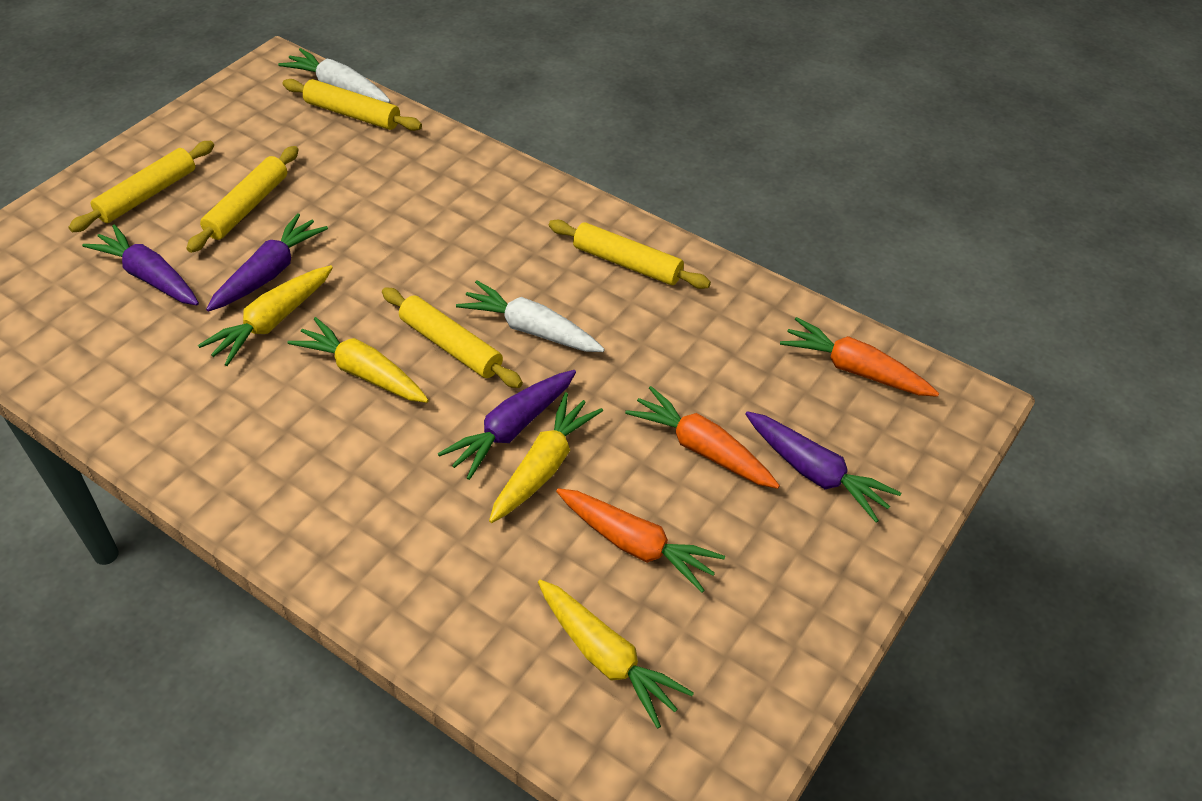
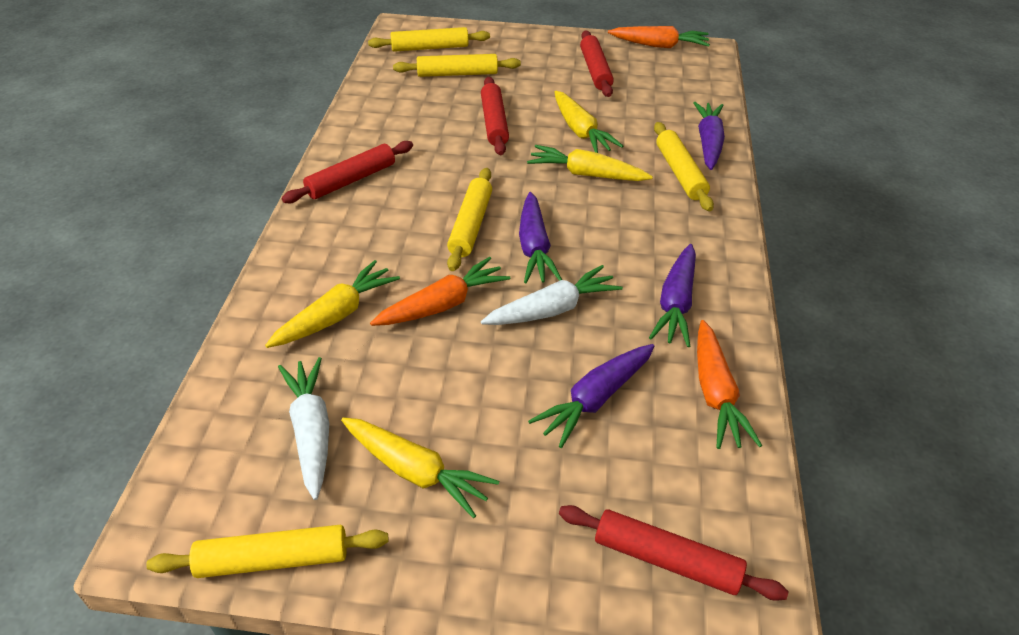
red rolling pin: none = 0 -> [282,141,413,203] [481,77,509,155] [559,505,788,601] [580,31,614,97] = 4

